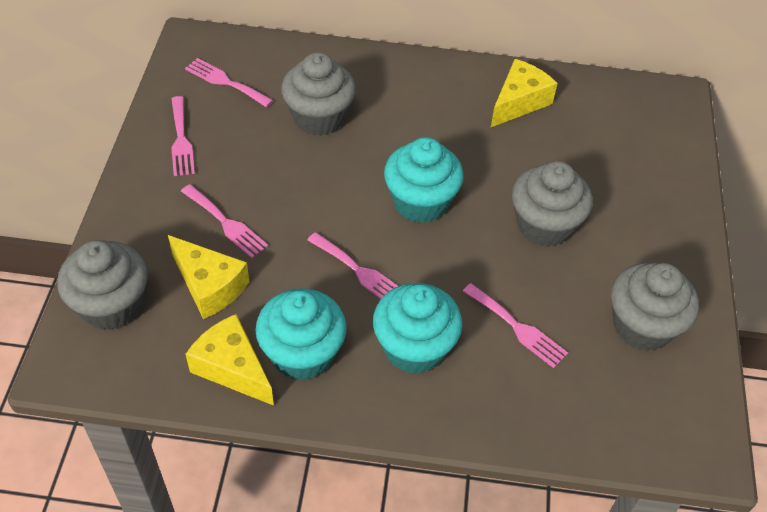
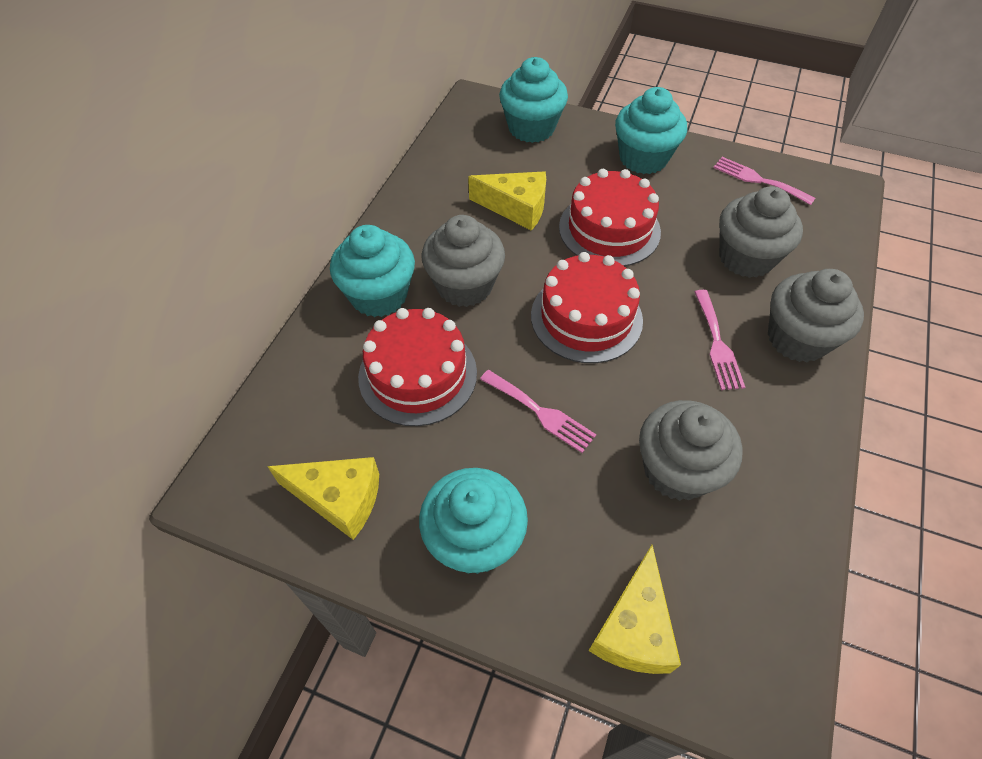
pink fork: [171,96,195,176] [181,184,268,258] [185,58,273,107] [307,232,398,299] [463,283,568,368] = 5 -> [480,370,596,453] [695,290,745,390] [713,157,815,205] = 3
red cake: none = 0 -> [358,308,477,426] [531,252,643,363] [559,169,661,266] = 3
turquoise cupcake: [255,289,347,381] [373,283,462,374] [384,137,464,223] = 3 -> [330,225,415,317] [419,468,528,574] [499,57,568,143] [615,87,687,174] = 4

